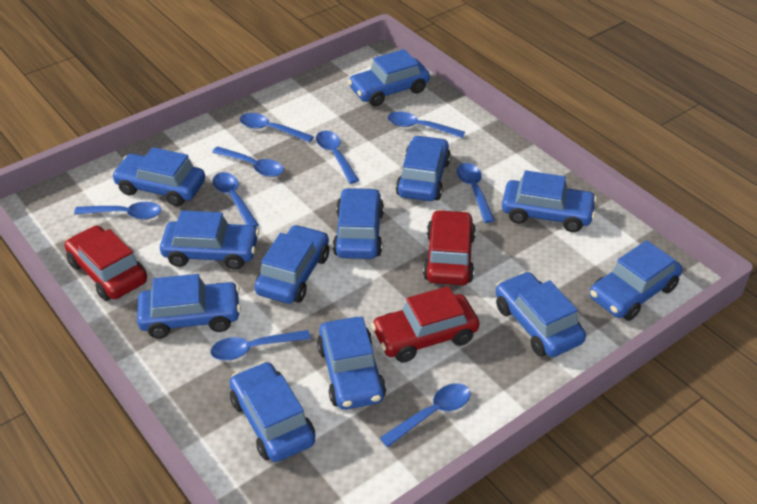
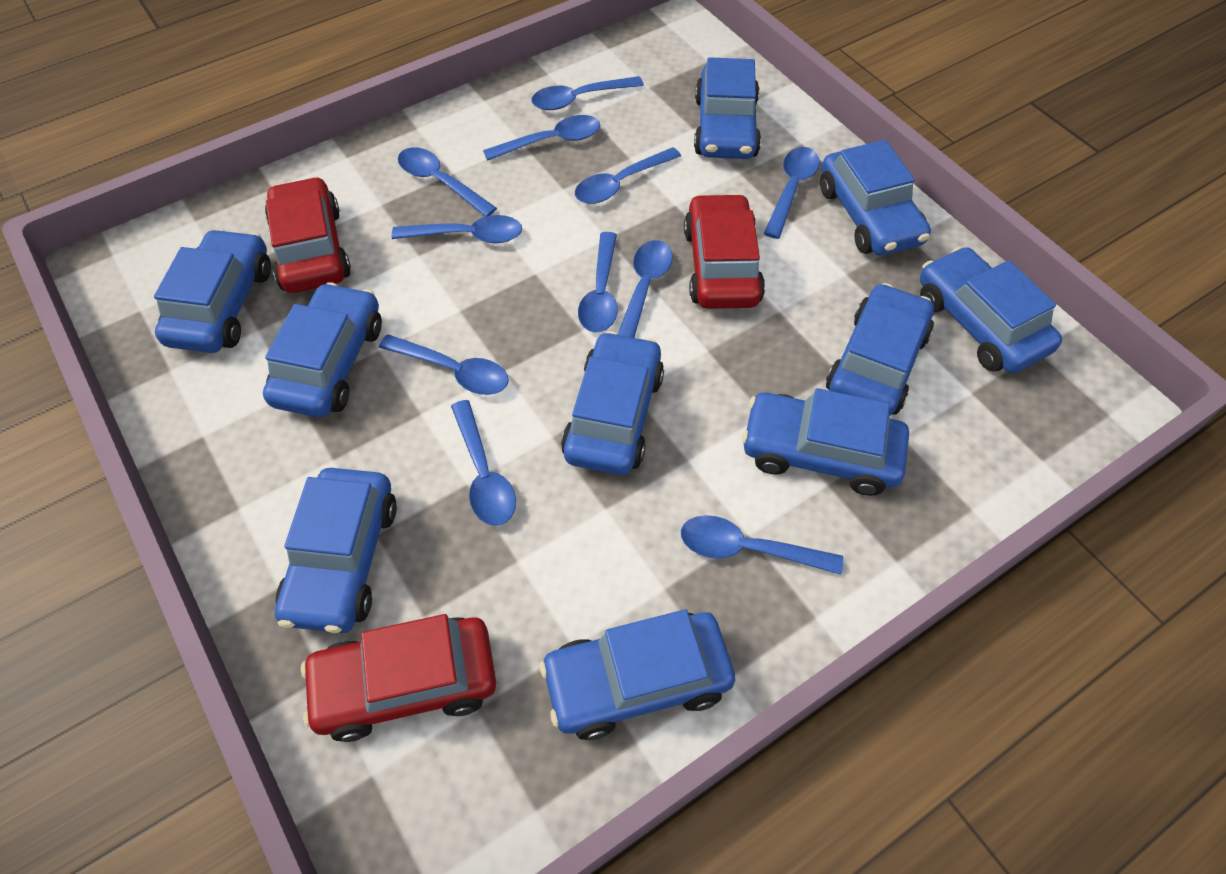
blue car: [111,147,205,206] [137,274,241,338] [160,211,259,270] [230,361,315,462] [254,224,329,304] [317,317,386,410] [333,187,384,259] [348,49,430,106] [396,135,451,201] [496,272,586,357] [502,170,597,232] [590,240,682,321] = 12 -> [154,229,271,353] [263,282,382,417] [275,468,397,633] [540,609,735,740] [561,331,664,475] [694,57,761,159] [742,388,909,496] [820,140,931,255] [826,283,934,416] [920,247,1062,373] = 10
blue spoon: [74,202,161,219] [210,330,311,361] [212,146,284,177] [213,172,259,227] [240,113,314,142] [316,131,359,184] [380,383,471,447] [387,111,465,138] [457,163,495,223] = 9 -> [379,334,509,395] [392,215,522,243] [398,147,497,217] [451,400,516,526] [483,115,600,161] [531,76,644,110] [575,147,681,204] [578,232,618,333] [617,240,673,338] [681,515,843,575] [764,147,820,239] = 11

